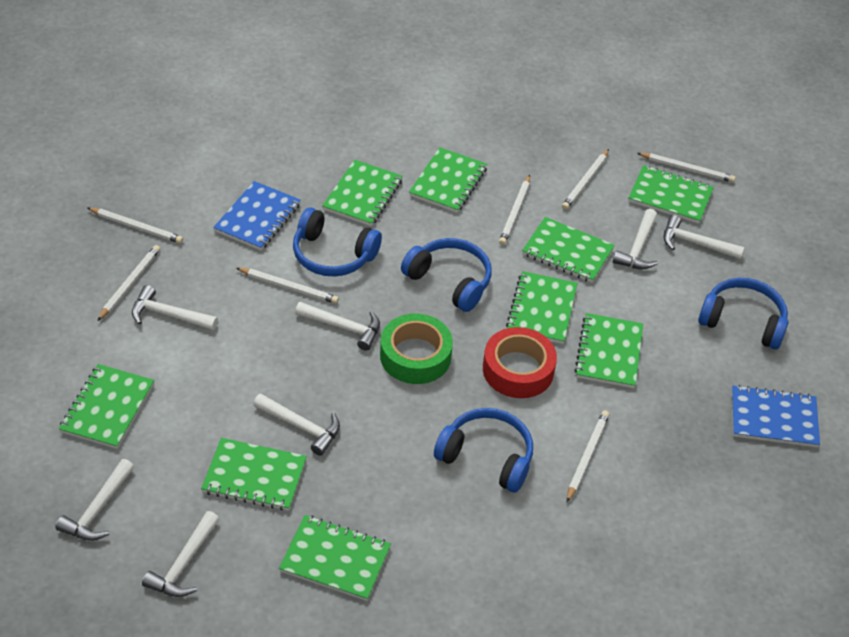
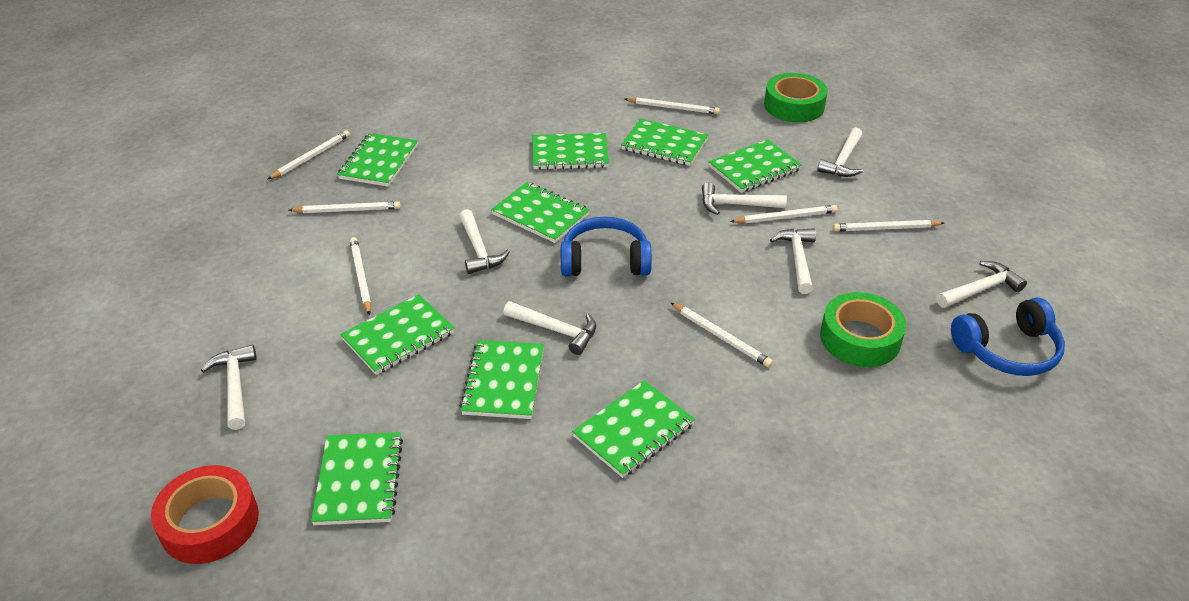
blue headphones: [293,207,382,276] [401,238,492,312] [434,408,533,492] [698,278,788,350] = 4 -> [561,216,652,276] [951,298,1065,376] = 2
blue notebook: [213,181,301,250] [732,385,820,448] = 2 -> none = 0
green tape: [380,314,453,384] = 1 -> [764,73,828,122] [820,292,906,367] = 2

